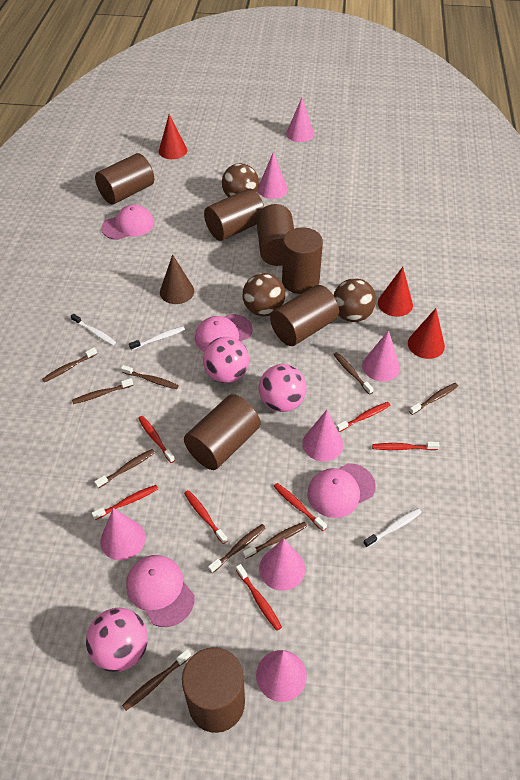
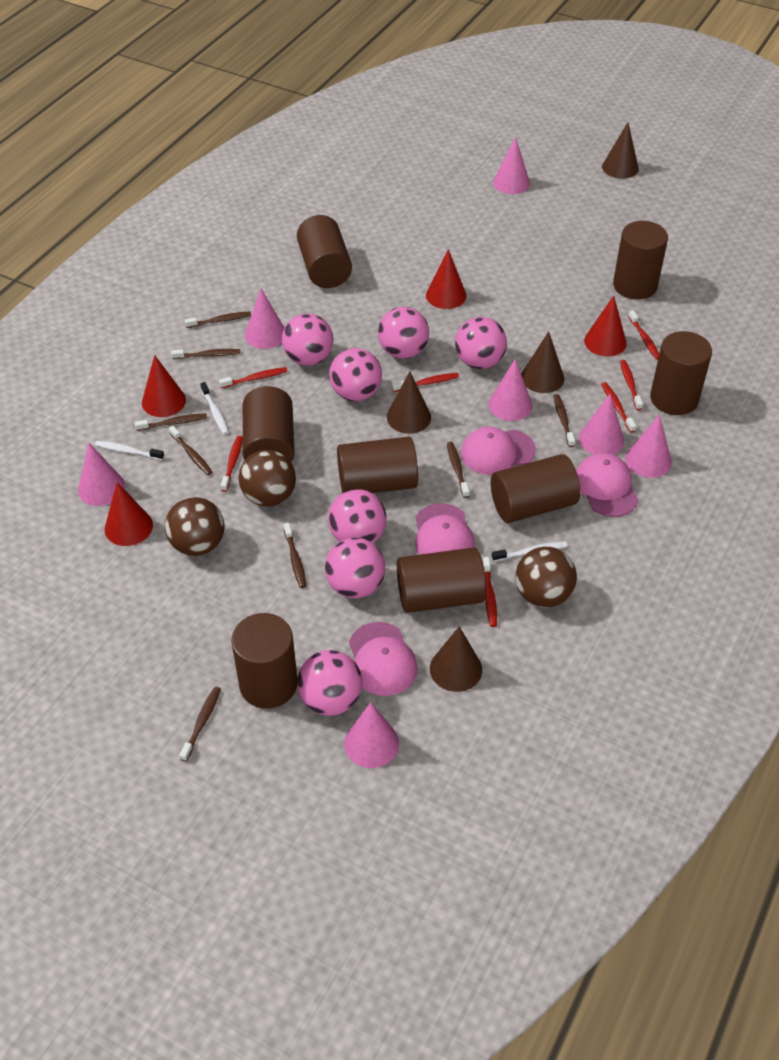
brown cone: [160,254,194,304] = 1 -> [387,371,431,434] [430,626,482,692] [521,331,564,393] [602,123,639,179] = 4
brown cylinder: [95,153,154,204] [182,647,245,733] [184,394,260,470] [204,189,264,241] [256,204,294,266] [270,285,339,346] [282,227,323,294] = 7 -> [231,613,297,709] [243,386,294,462] [297,215,352,288] [337,437,418,493] [397,547,486,613] [491,454,580,523] [613,221,668,300] [650,331,712,415] = 8
brown toothbrush: [42,347,97,382] [72,378,133,404] [94,449,155,488] [121,365,179,389] [122,649,191,711] [208,524,266,573] [243,522,307,559] [333,352,374,395] [409,383,458,415] = 9 -> [135,413,207,431] [169,426,212,475] [171,349,240,359] [179,687,221,762] [185,311,251,328] [284,523,306,588] [447,442,469,498] [554,394,575,447] = 8
pink ball: [86,608,148,672] [203,337,249,383] [259,364,307,412] = 3 -> [282,313,333,366] [297,650,362,716] [325,538,385,598] [328,489,386,543] [329,348,382,401] [378,307,429,359] [455,317,507,369] = 7
red cone: [159,114,187,159] [378,267,413,317] [408,308,445,359] = 3 -> [105,482,153,546] [142,355,186,417] [426,249,466,309] [584,296,626,357] = 4

